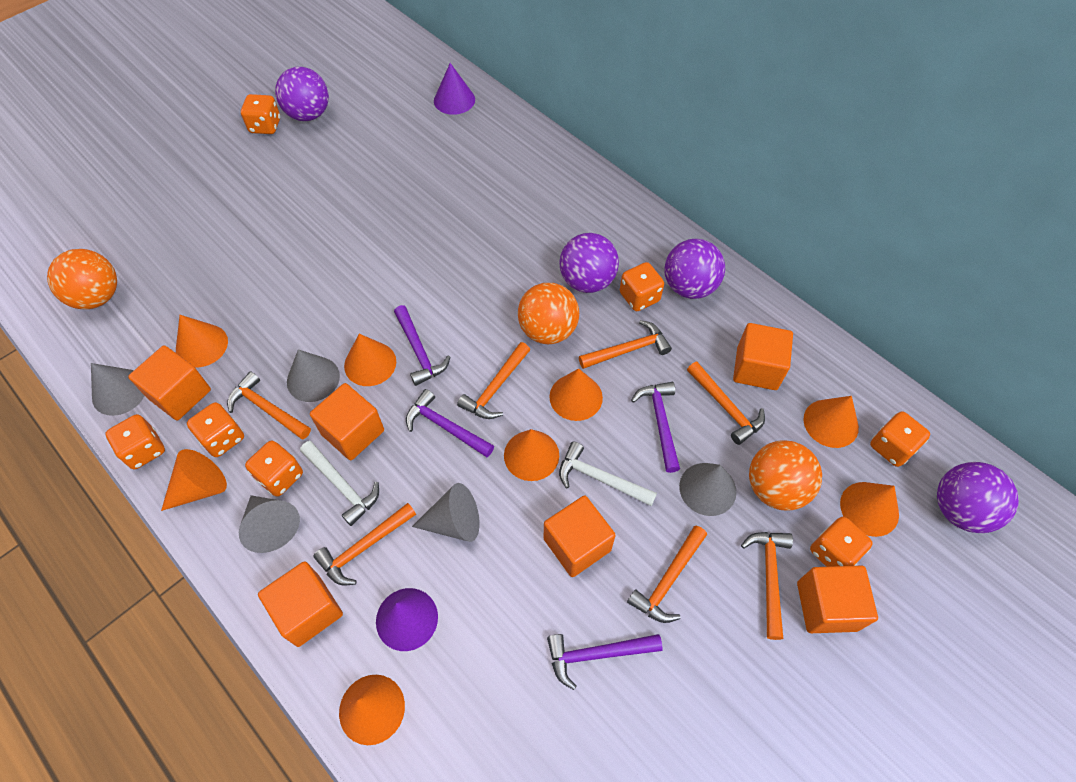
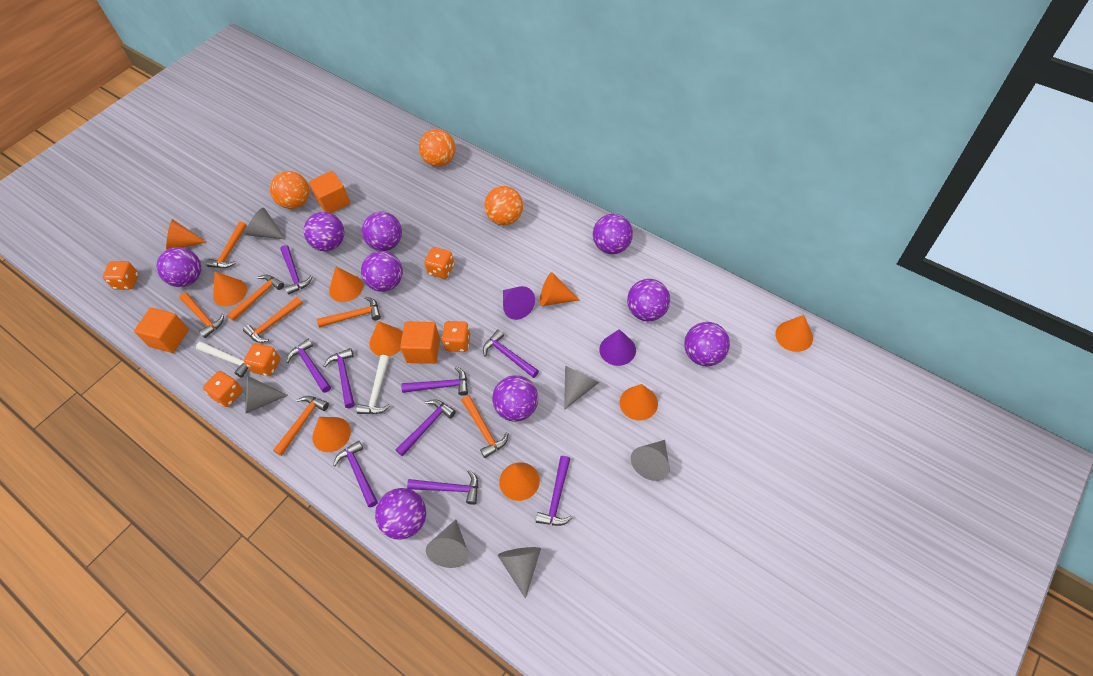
grey cone: [91,363,145,416] [239,495,300,553] [287,349,340,402] [412,483,480,542] [679,463,737,516] = 5 -> [245,376,288,414] [246,208,286,239] [426,520,469,568] [498,547,541,599] [564,366,599,410] [631,440,670,481] = 6
orange cone: [161,449,227,511] [176,315,228,367] [339,675,405,745] [344,334,396,386] [504,429,559,481] [549,368,603,421] [803,396,859,448] [840,482,899,537] = 8 -> [166,219,206,250] [213,271,247,307] [312,417,351,452] [329,267,363,302] [370,321,403,357] [499,462,540,501] [540,272,580,306] [620,384,658,420] [775,315,813,352] = 9
orange cube: [128,345,211,420] [258,561,343,647] [310,383,384,460] [544,495,616,577] [733,323,793,390] [797,566,878,633] = 6 -> [134,308,189,353] [309,171,350,213] [400,322,440,364] = 3
orange dice: [105,414,165,469] [187,402,244,457] [241,94,280,134] [245,441,303,497] [620,262,664,311] [810,517,873,567] [870,411,930,467] = 7 -> [103,261,139,290] [203,371,243,407] [244,343,280,376] [424,247,454,279] [442,321,470,352] = 5
purple ball: [275,67,329,121] [559,233,619,293] [664,239,725,299] [937,462,1019,533] = 4 -> [157,247,201,287] [304,212,344,251] [361,251,403,292] [362,212,402,251] [375,488,426,540] [492,375,538,422] [593,214,633,254] [627,279,670,321] [684,322,730,366] = 9
purple hammer: [394,305,451,386] [406,389,494,457] [547,634,663,690] [631,382,680,473] = 4 -> [280,245,313,295] [286,339,331,393] [323,348,355,408] [333,441,378,507] [396,399,456,456] [401,367,468,396] [407,470,478,505] [483,330,539,378] [536,456,572,526] = 9

